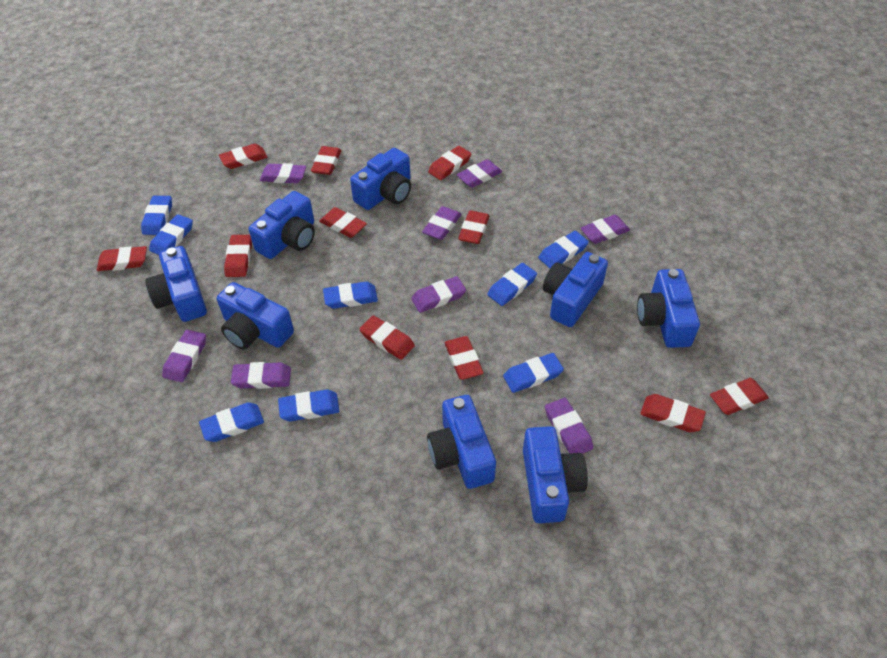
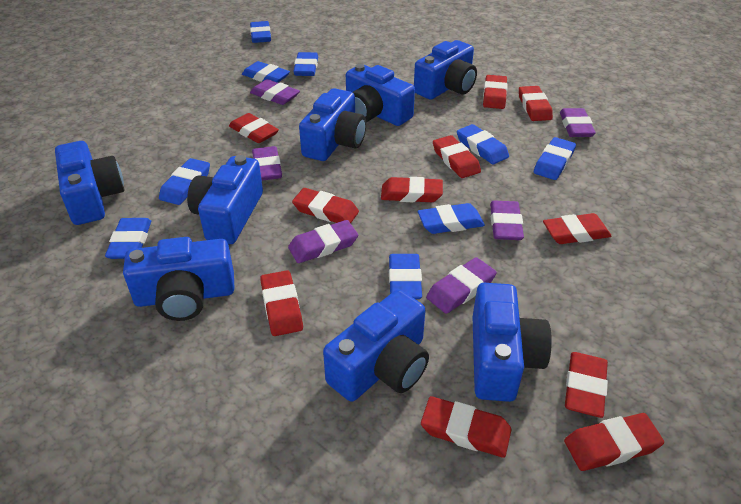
blue eraser: [141,196,172,235] [149,214,193,255] [199,402,264,442] [278,389,339,421] [323,282,378,309] [487,263,537,306] [503,353,564,393] [538,231,589,268] = 8 -> [105,218,151,259] [159,158,210,205] [242,61,290,83] [250,21,271,43] [293,52,318,76] [389,254,422,299] [418,203,485,234] [457,124,509,164] [534,137,576,180] = 9
purple eraser: [162,330,206,382] [231,362,291,389] [260,163,306,183] [411,276,466,313] [422,206,462,240] [457,159,503,188] [545,398,593,454] [581,215,630,244] = 8 -> [250,79,300,105] [252,146,282,181] [288,220,358,263] [426,257,497,314] [490,201,524,240] [560,108,596,137] = 6

